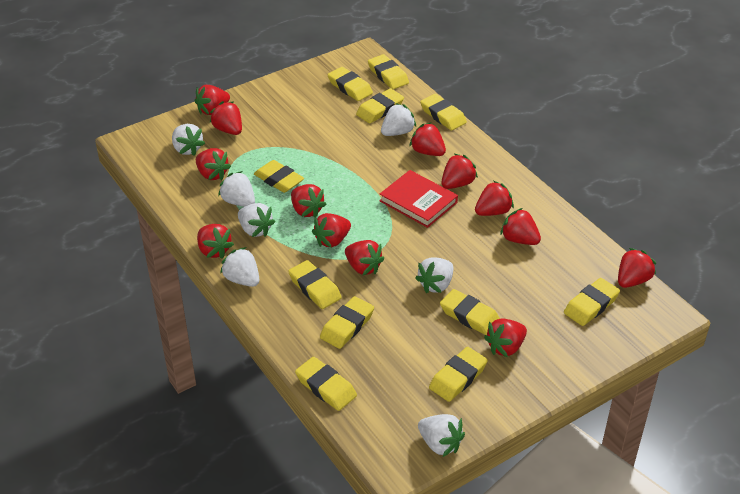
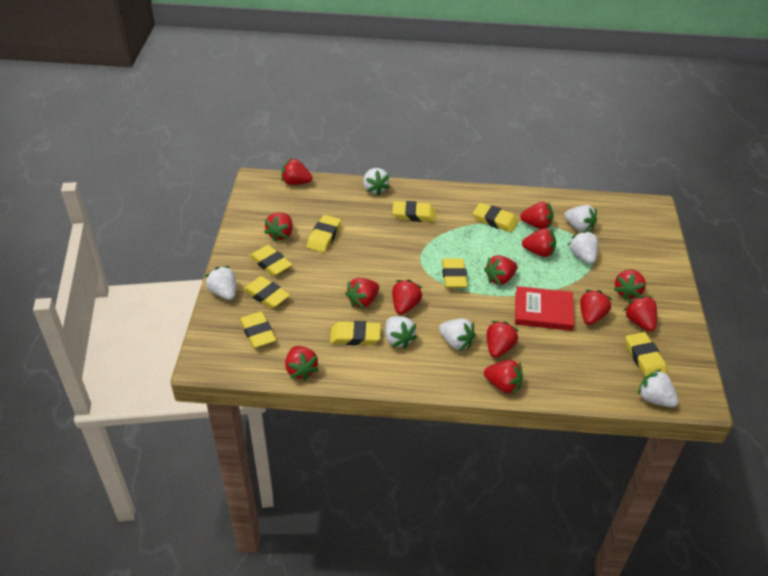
yellow eraser: [254,160,304,193] [288,260,342,309] [295,357,357,411] [320,296,374,349] [328,67,373,101] [356,88,404,123] [368,54,409,89] [420,94,467,131] [429,347,488,402] [440,289,500,335] [564,278,620,326] = 11 -> [240,312,276,348] [243,276,290,309] [250,245,292,276] [307,215,341,253] [330,321,381,346] [392,201,436,222] [442,258,468,288] [473,203,518,233] [626,332,667,377] = 9

